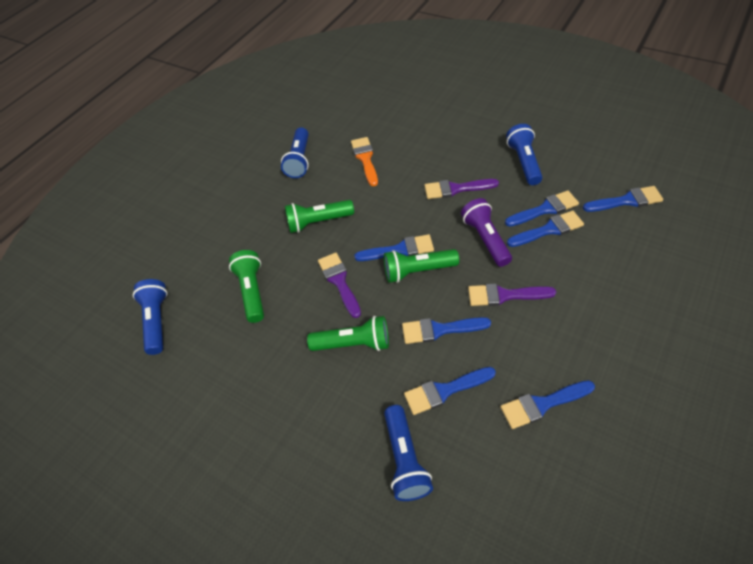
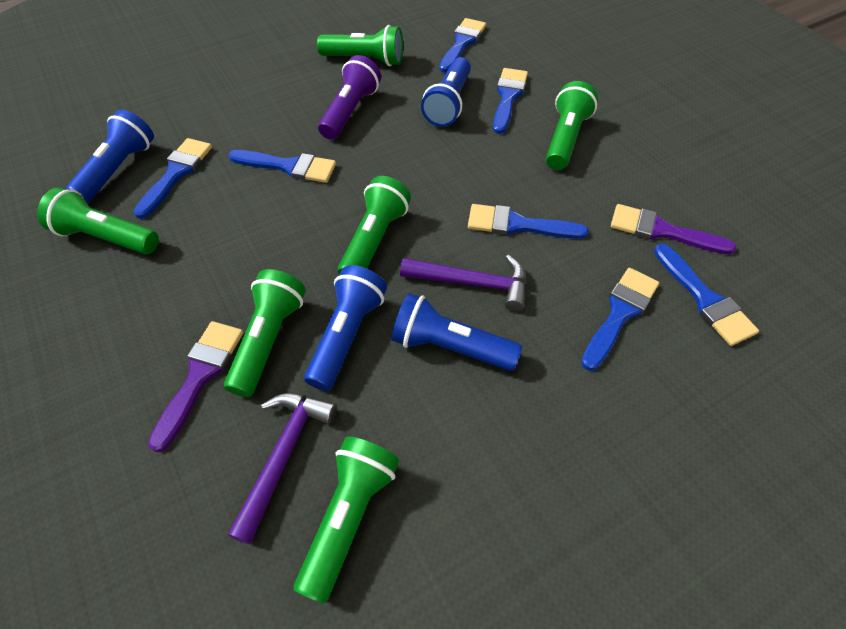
green flashlight: [229,250,264,323] [285,200,354,233] [307,316,389,351] [384,249,459,283] = 4 -> [37,187,159,254] [224,269,306,397] [294,436,399,604] [317,25,403,66] [338,176,411,274] [546,81,598,170] = 6
orange brush: [351,137,378,186] = 1 -> none = 0
purple brush: [318,253,361,318] [424,179,499,199] [468,283,556,306] = 3 -> [148,321,243,452] [611,204,736,254] = 2
purple hammer: none = 0 -> [228,393,337,544] [400,255,526,312] = 2

